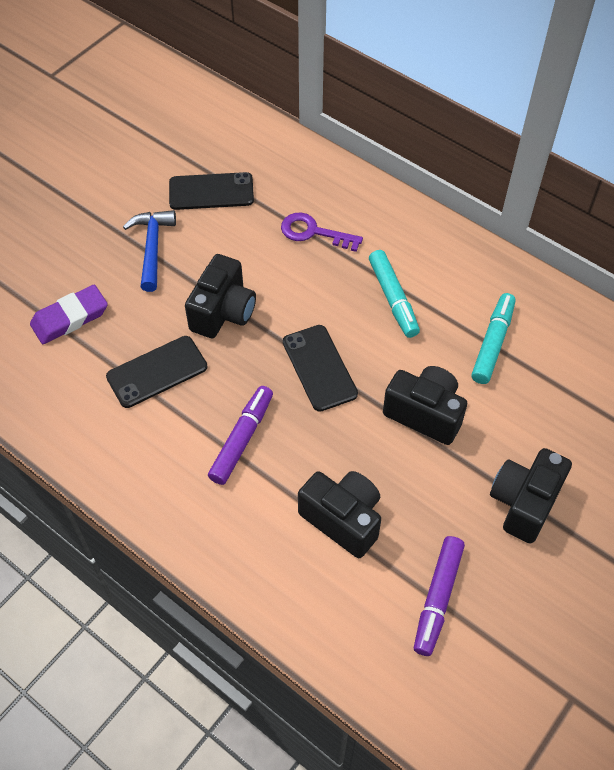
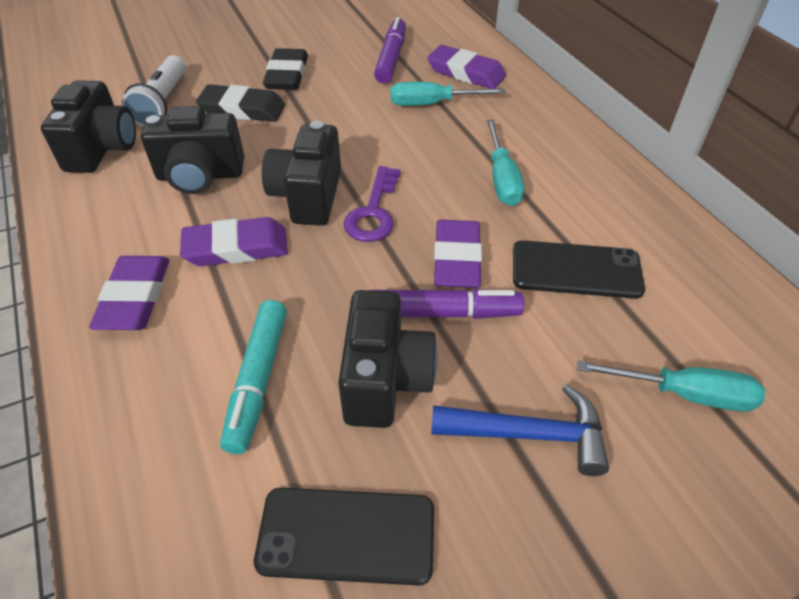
black eraser: none = 0 -> [196,84,285,122] [263,48,308,90] = 2
black phone: [106,336,207,408] [169,172,254,210] [283,325,358,412] = 3 -> [254,488,434,586] [513,240,645,299] = 2
purple eraser: [30,285,108,344] = 1 -> [89,256,169,330] [180,217,288,266] [427,45,506,89] [434,220,482,288] = 4
turquoise marker: [369,250,420,338] [471,293,516,384] = 2 -> [220,300,287,454] = 1
turquoise screwdriver: none = 0 -> [391,82,506,106] [486,119,524,206] [577,361,765,412] = 3
white flashlight: none = 0 -> [121,55,186,127] = 1

